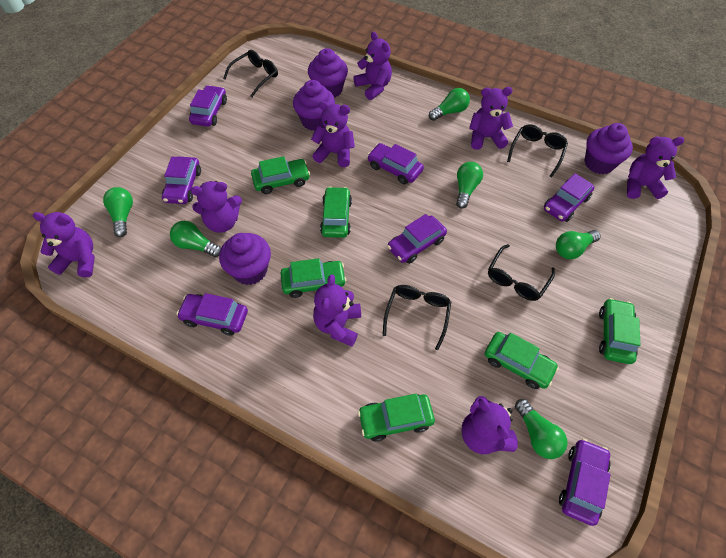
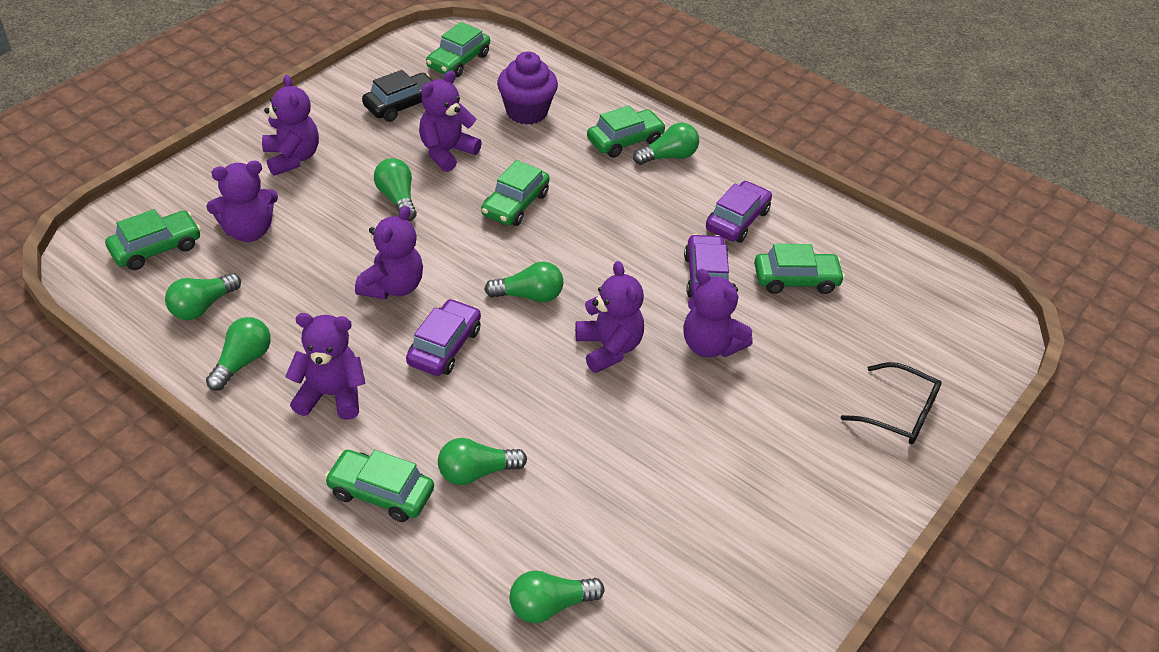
black car: none = 0 -> [362,70,433,122] = 1
black glasses: [223,50,278,97] [383,285,451,350] [488,244,555,301] [507,124,568,177] = 4 -> [841,362,942,444] = 1
green light bulb: [103,187,133,237] [170,221,221,257] [429,88,470,121] [456,162,483,209] [515,399,568,459] [556,230,601,259] = 6 -> [165,273,241,320] [206,317,271,391] [374,158,417,221] [438,438,527,485] [484,261,563,302] [509,570,604,623] [633,123,699,165] = 7
purple car: [162,157,201,204] [177,293,248,336] [189,85,227,127] [367,143,424,184] [387,214,447,264] [544,173,594,222] [559,439,611,526] = 7 -> [406,299,481,376] [684,234,729,298] [706,181,772,242] = 3
purple cupcake: [219,233,271,285] [293,80,335,131] [308,48,348,98] [584,123,633,174] = 4 -> [497,51,558,125] = 1
purple teddy bear: [33,212,95,278] [191,181,242,233] [311,101,355,167] [313,274,361,347] [353,32,392,100] [461,396,518,454] [469,87,513,150] [627,136,684,199] = 8 -> [207,161,278,242] [262,75,319,176] [285,313,366,420] [355,206,423,300] [419,71,482,172] [575,261,644,373] [683,269,753,357] = 7

